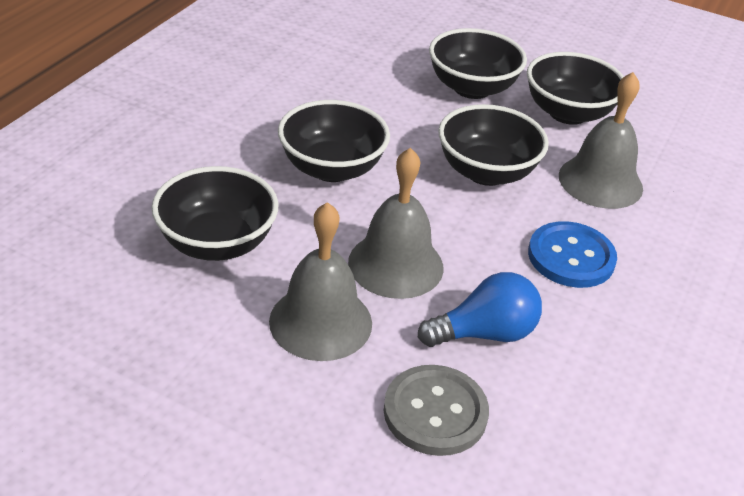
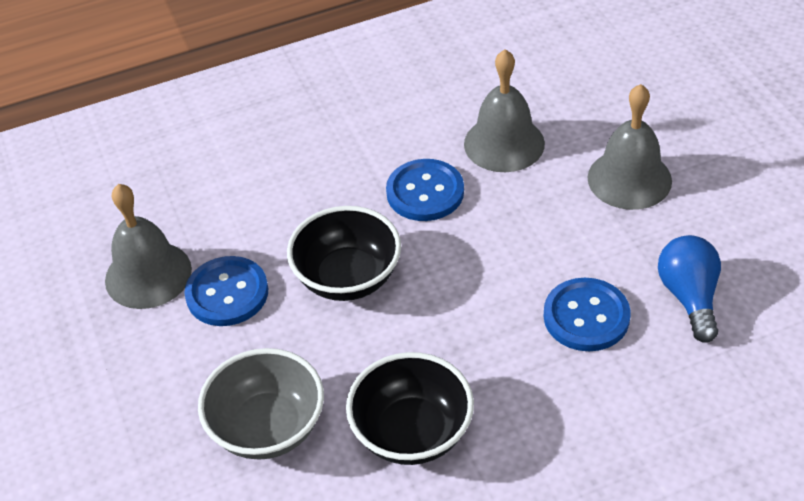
black bowl: [151,166,278,261] [278,100,390,182] [429,28,527,99] [438,104,549,186] [527,52,624,125] = 5 -> [287,206,401,301] [346,352,474,465] = 2
blue button: [528,221,617,288] = 1 -> [184,256,268,326] [386,159,464,221] [544,278,631,351] = 3
grey bowl: none = 0 -> [198,348,324,460] = 1
grey button: [384,365,489,456] = 1 -> none = 0

